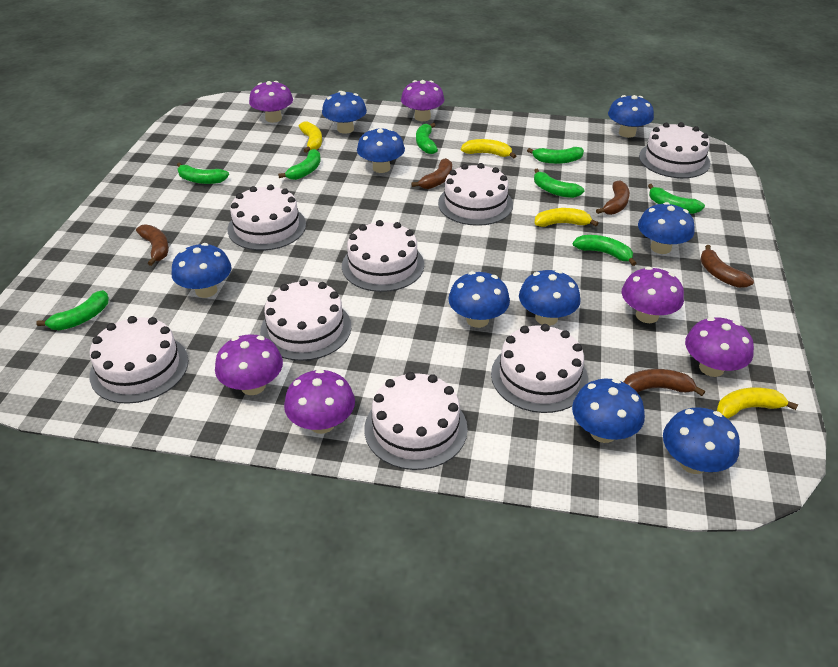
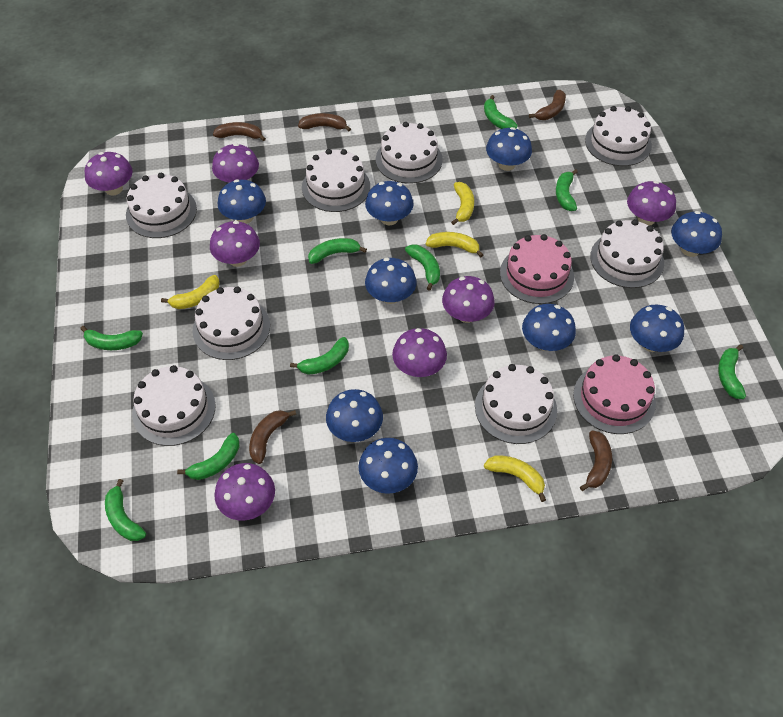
green banana: [36,290,109,330] [177,163,229,184] [278,149,321,180] [416,123,438,154] [527,147,584,164] [534,169,585,198] [573,235,637,266] [648,184,705,214] = 8 -> [80,326,143,350] [105,479,146,541] [177,433,240,480] [290,337,349,375] [308,238,367,264] [405,244,440,291] [484,95,517,129] [556,169,578,211] [718,345,746,399] = 9
pink cake: none = 0 -> [500,234,574,304] [573,354,656,434] = 2
purple mushroom: [215,334,283,395] [249,81,293,123] [284,369,355,434] [401,80,445,121] [622,267,684,323] [685,317,754,377] = 6 -> [85,152,133,196] [210,221,260,267] [212,143,259,182] [214,463,275,520] [392,328,447,377] [442,276,495,323] [627,181,676,226] = 7

